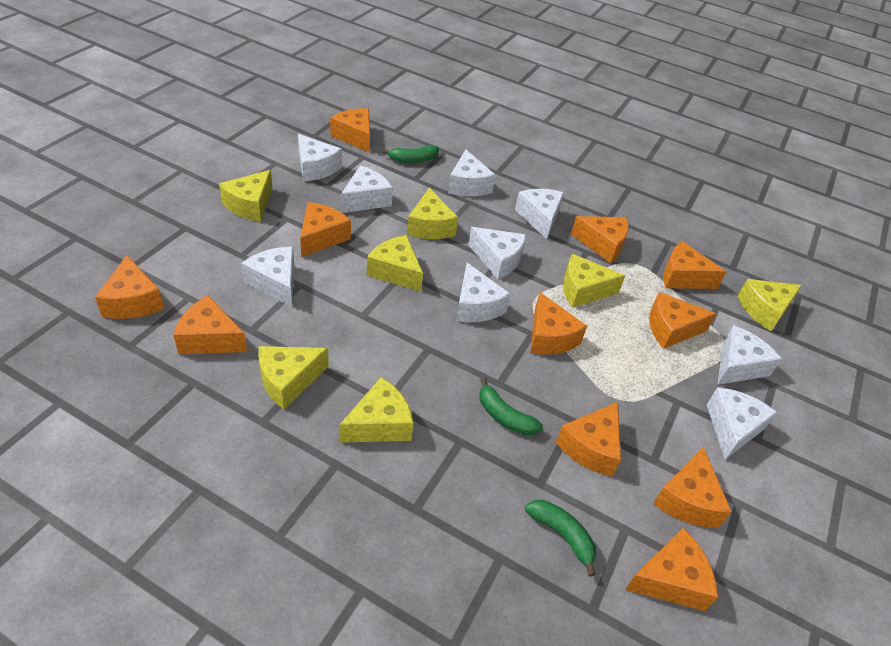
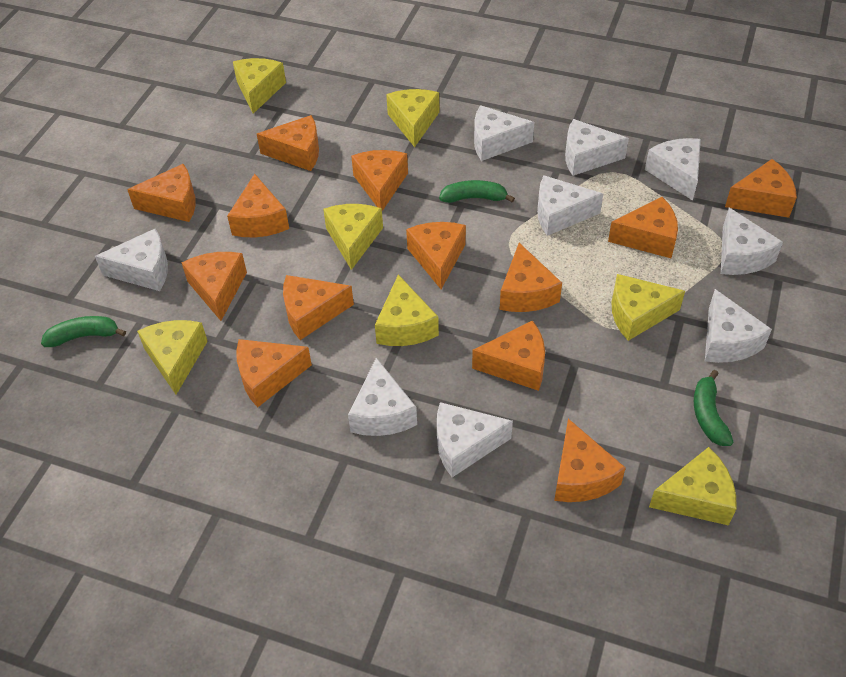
orange cheese: [95,255,164,319] [174,295,247,354] [300,202,351,257] [330,108,370,153] [530,292,587,355] [556,402,621,476] [571,216,629,263] [625,528,718,611] [649,292,716,349] [653,447,732,528] [663,241,727,289] = 11 -> [127,164,196,222] [181,252,247,321] [227,174,289,237] [236,339,312,407] [257,115,319,171] [283,275,354,340] [351,150,408,211] [406,222,466,289] [472,320,545,391] [500,243,562,312] [554,419,626,502] [608,197,678,258] [725,159,797,218] = 13

